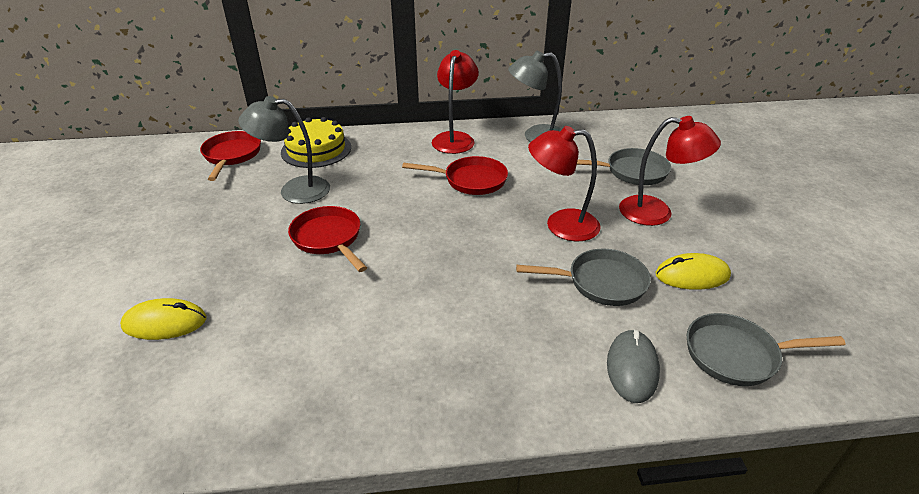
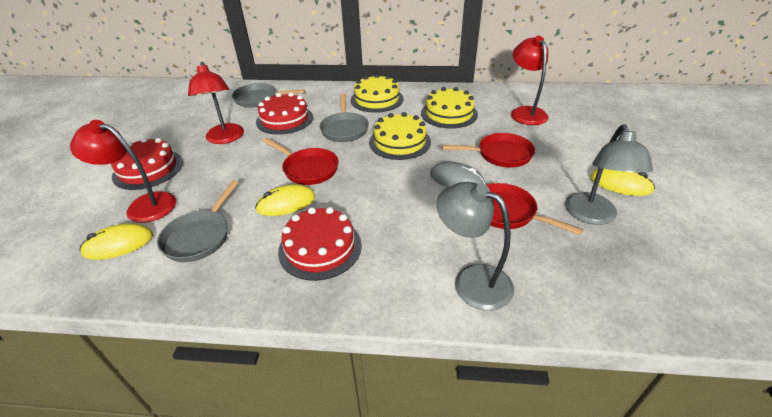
red cake: none = 0 -> [111,138,183,190] [256,93,313,134] [278,207,362,281] = 3
yellow cake: [281,117,351,168] = 1 -> [351,74,403,113] [369,112,431,160] [421,87,478,128] = 3
yellow mouse: [120,298,207,340] [655,253,731,290] = 2 -> [80,223,153,260] [255,184,315,216] [590,168,655,196] = 3

